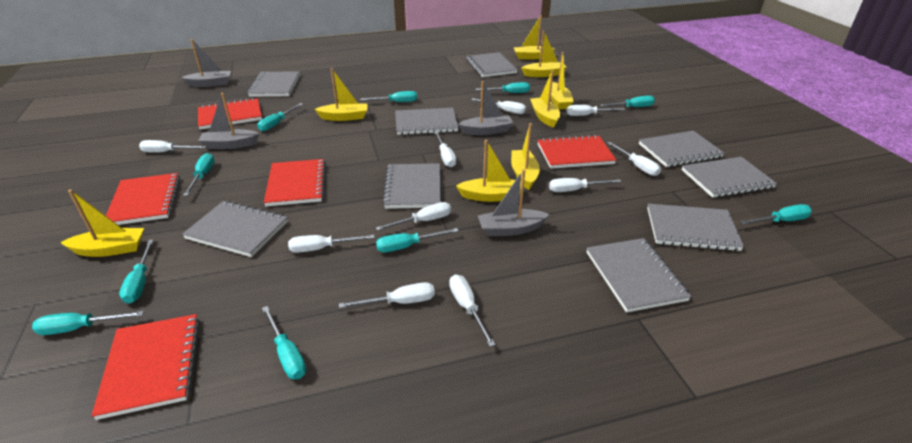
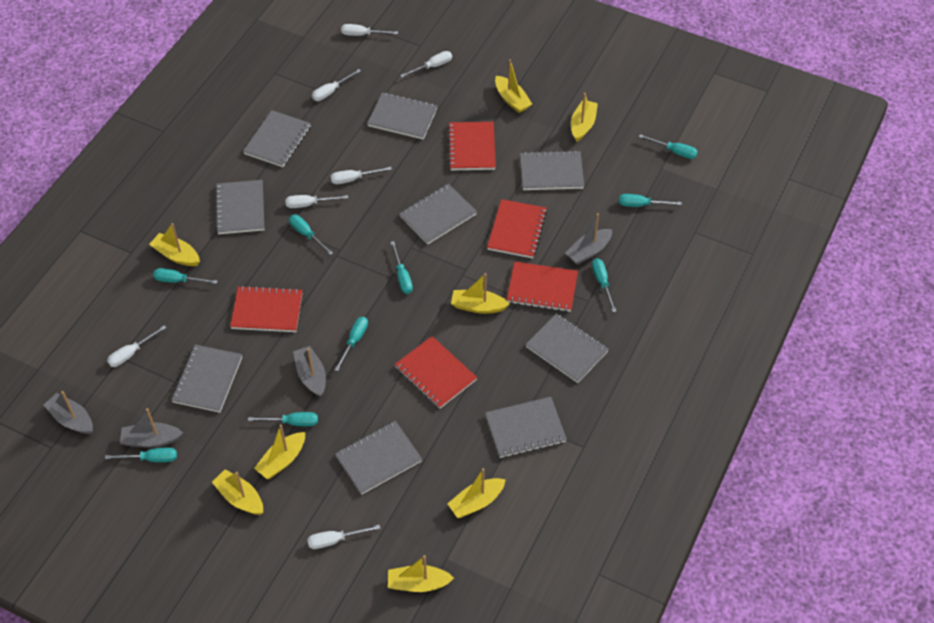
turquoise screwdriver: [32,311,144,335] [119,240,154,303] [183,153,215,196] [257,103,303,131] [262,306,306,380] [360,91,417,102] [376,228,459,252] [476,82,530,93] [600,95,655,107] [740,204,812,225] = 10 -> [105,448,177,462] [153,268,218,284] [248,412,318,426] [289,215,333,255] [335,317,368,371] [390,241,413,294] [592,258,617,312] [619,194,682,207] [639,134,698,159] = 9
white screwdriver: [139,140,207,152] [288,235,375,253] [339,282,435,308] [376,202,451,231] [434,131,457,167] [449,275,496,347] [471,98,526,114] [549,178,621,192] [566,105,625,116] [607,142,661,176] = 10 -> [107,326,166,367] [285,195,348,208] [307,525,381,549] [312,69,361,101] [331,167,392,184] [341,24,398,36] [400,51,452,78] = 7

